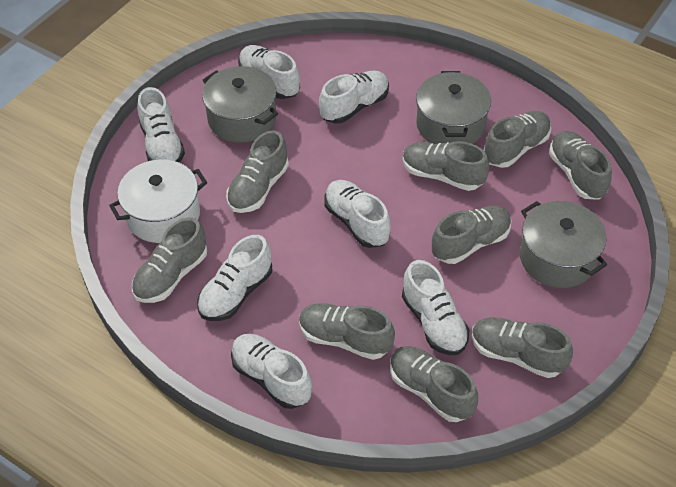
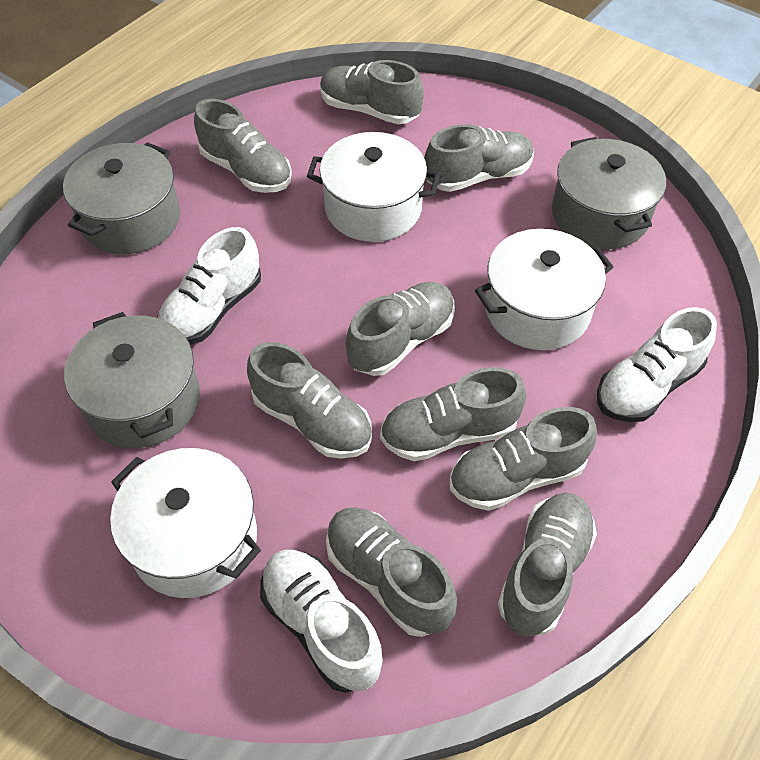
white pot: [109,159,207,243] = 1 -> [110,448,261,598] [307,132,440,242] [475,229,613,350] = 3
white shoe: [137,87,185,162] [197,235,272,321] [231,334,312,409] [238,45,300,99] [319,70,389,124] [324,180,391,248] [402,260,470,355] = 7 -> [157,227,261,345] [260,550,383,693] [597,307,717,422] = 3

